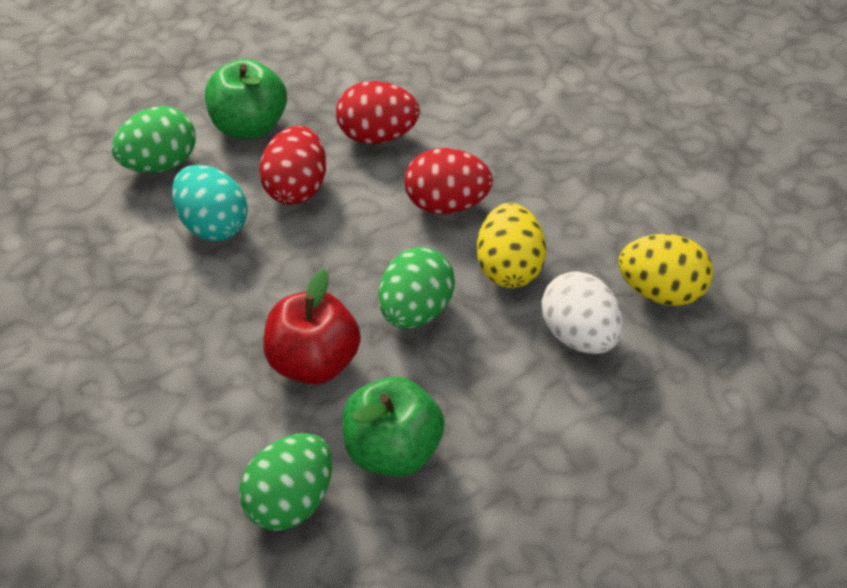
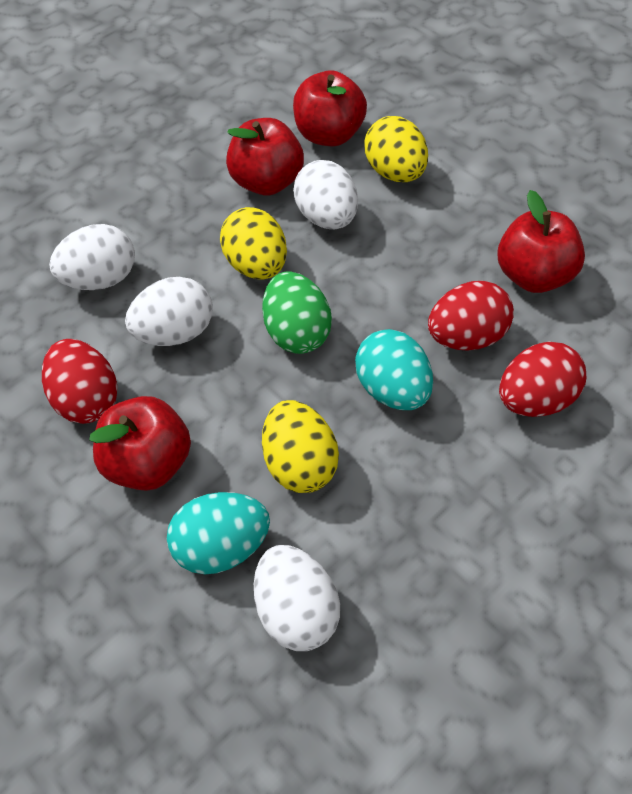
green apple: [205,59,287,139] [342,377,445,477] = 2 -> none = 0
green egg: [111,106,196,173] [239,433,333,531] [378,247,455,328] = 3 -> [262,271,332,354] = 1
red apple: [263,269,361,385] = 1 -> [89,396,191,491] [226,118,304,196] [293,70,367,146] [498,190,585,293] = 4
turquoise egg: [172,165,248,241] = 1 -> [167,492,270,574] [355,329,433,410] = 2
white egg: [541,271,623,354] = 1 -> [49,224,135,290] [125,277,213,346] [254,545,340,651] [293,160,358,229] = 4
yellow egg: [477,203,546,288] [618,234,713,306] = 2 -> [220,207,287,280] [262,400,339,493] [364,116,428,182] = 3

